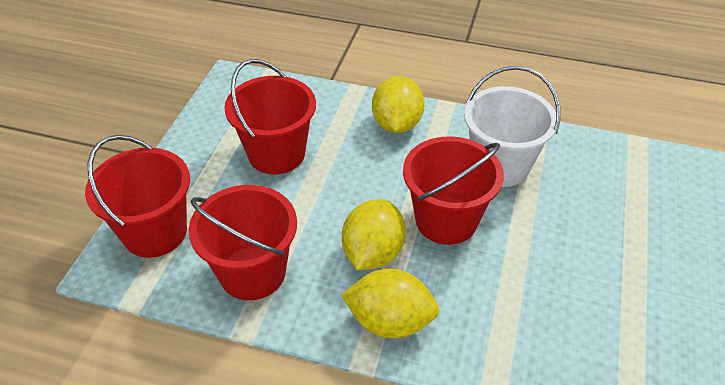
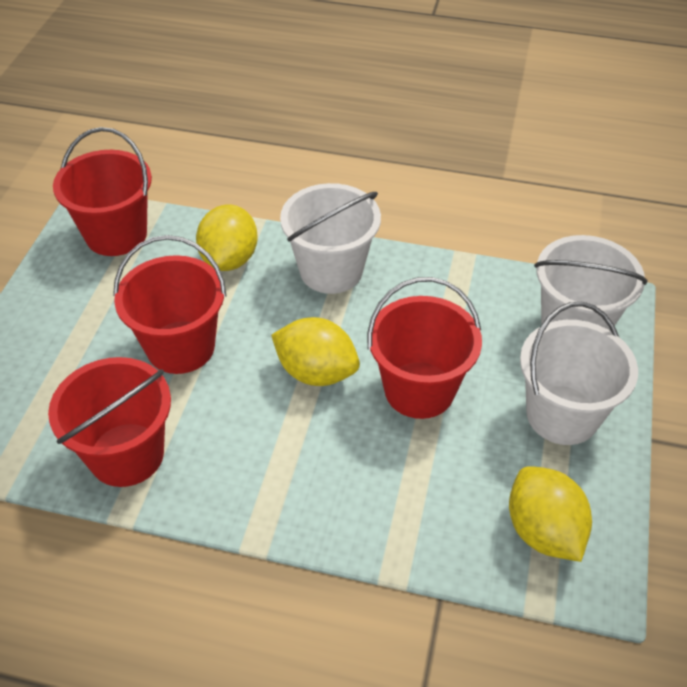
white bucket: [464,66,560,187] = 1 -> [280,183,381,294] [520,302,638,445] [534,235,648,331] = 3

